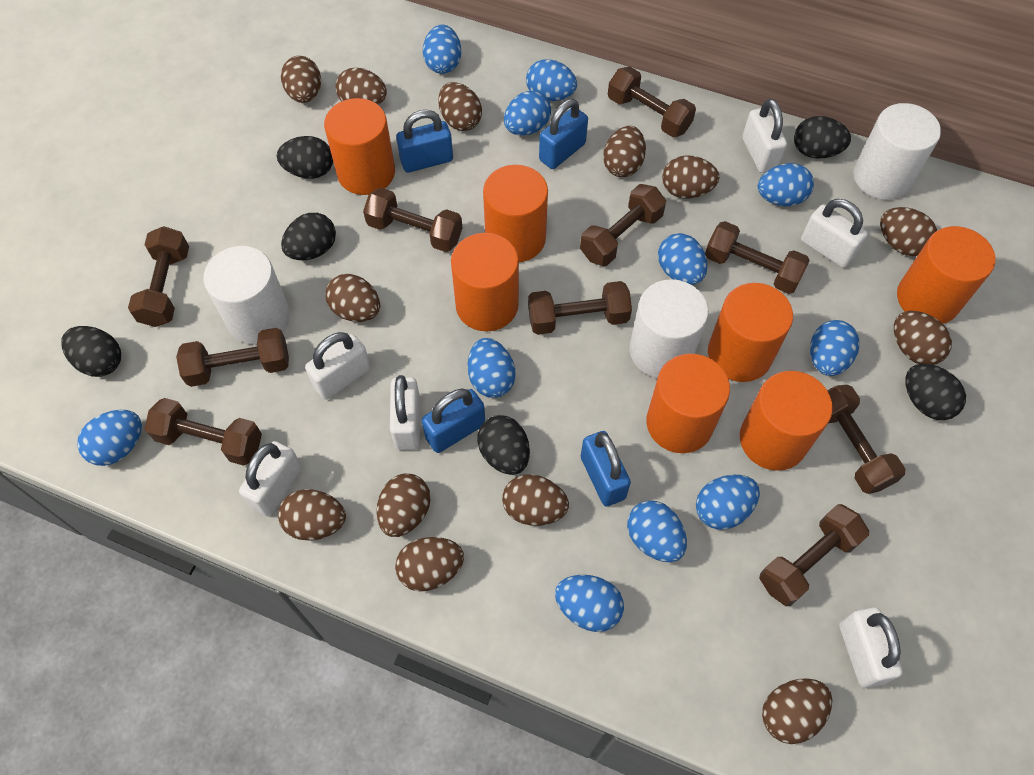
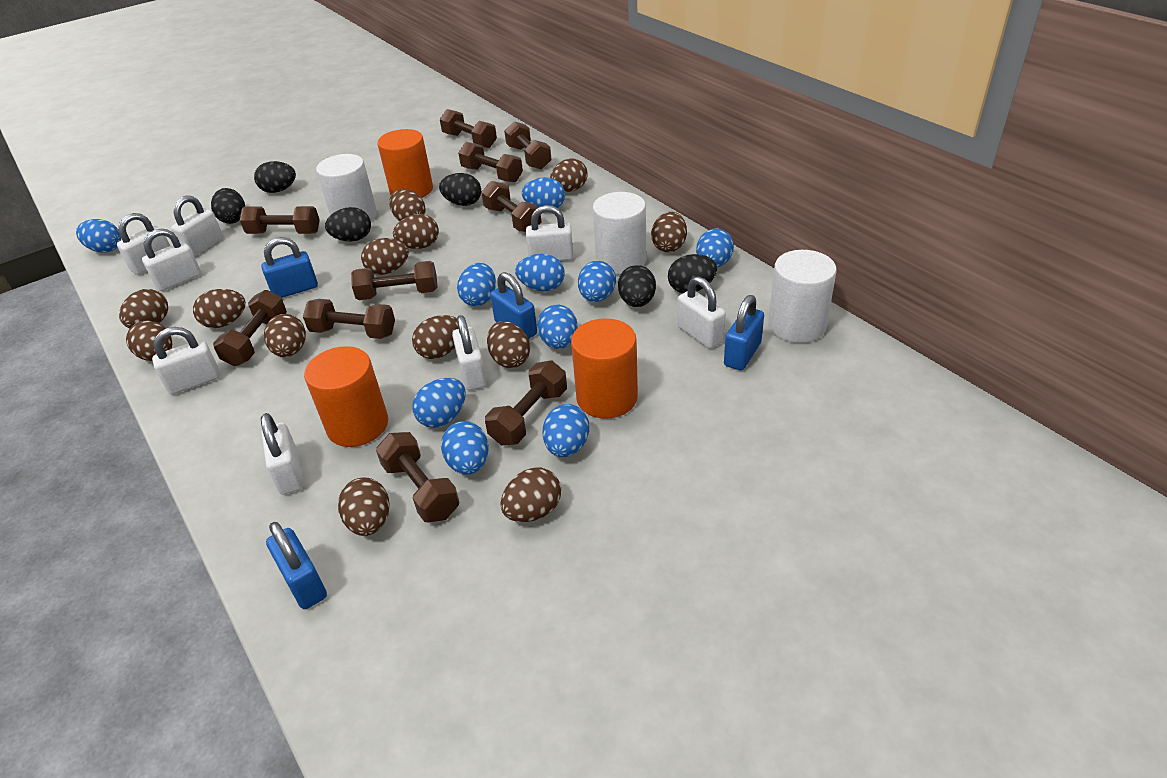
blue egg: [77,410,142,466] [423,24,461,74] [468,338,515,398] [504,91,551,136] [526,59,577,101] [555,575,624,632] [627,501,687,562] [658,233,708,285] [696,475,760,530] [757,163,814,206] [810,320,860,376] = 11 -> [76,219,121,253] [412,378,466,428] [441,421,489,475] [457,263,496,306] [515,254,565,291] [522,177,565,208] [537,304,578,349] [542,404,589,457] [578,261,616,302] [696,229,734,267] = 10
orange cylinder: [324,98,395,195] [451,233,519,332] [483,165,548,262] [646,354,730,453] [708,283,793,382] [740,371,833,471] [897,226,995,324] = 7 -> [304,346,388,447] [378,129,433,198] [571,318,638,419] = 3
white padlock: [239,441,302,517] [305,332,371,400] [390,375,420,450] [742,99,787,173] [801,199,868,268] [839,607,903,688] = 6 -> [117,213,170,275] [142,229,201,291] [152,327,220,395] [171,195,223,257] [261,413,304,495] [452,315,487,390] [526,205,574,261] [677,276,726,349] = 8

